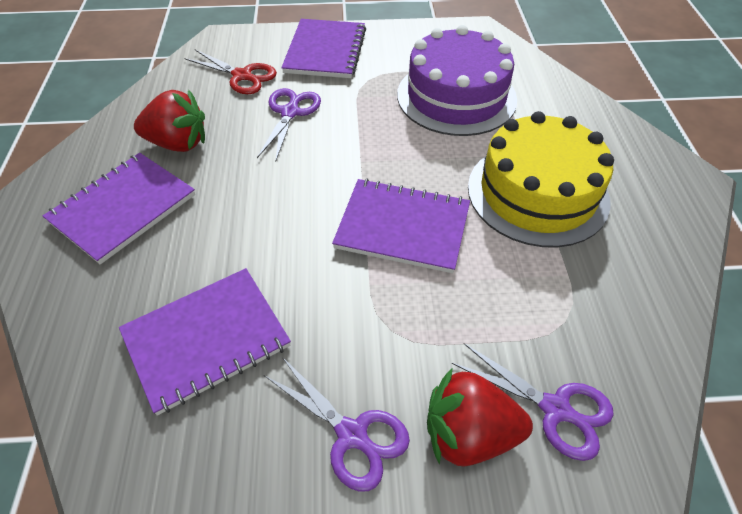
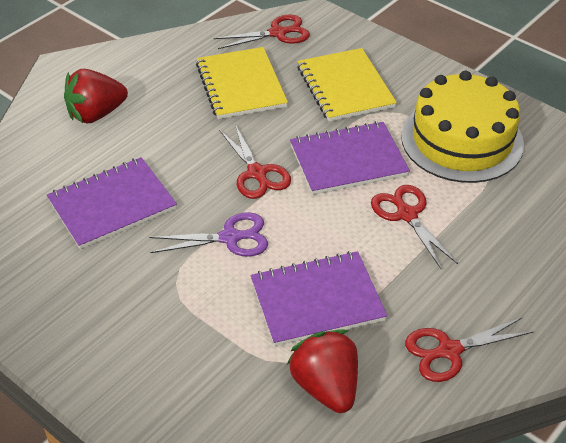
purple cake: [397,25,517,136] = 1 -> none = 0
purple notebook: [43,153,195,265] [119,268,291,416] [281,19,366,78] [332,179,470,273] = 4 -> [47,157,177,249] [250,251,387,346] [290,121,410,195] = 3
purple scissors: [257,88,321,162] [264,357,410,492] [452,343,614,461] = 3 -> [149,212,268,256] = 1
red scissors: [184,50,277,94] = 1 -> [214,14,310,49] [219,125,291,199] [371,185,458,269] [405,317,533,382] = 4
yellow notebook: none = 0 -> [196,47,288,119] [297,48,397,122] = 2

